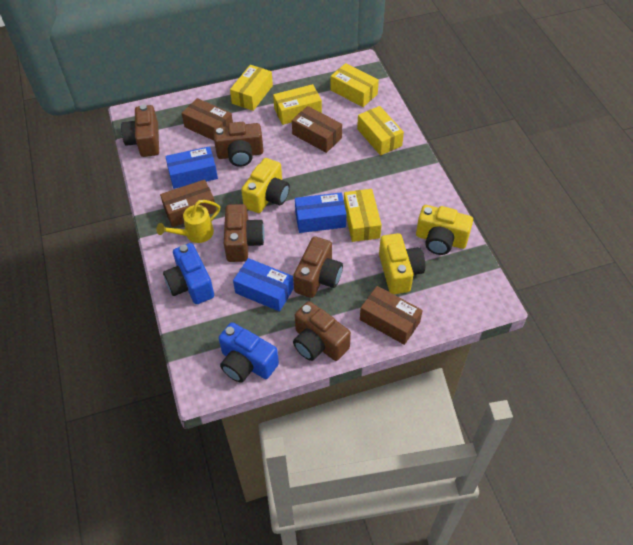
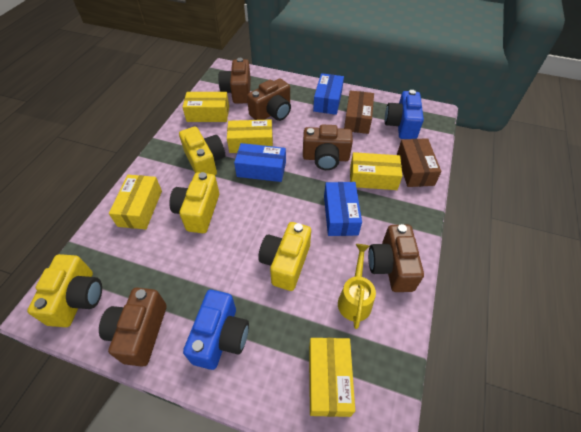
brown box: [160,180,216,227] [182,98,233,141] [292,106,342,153] [360,286,423,345] = 4 -> [344,90,374,134] [397,138,441,187] = 2
yellow camera: [241,158,290,213] [379,233,425,294] [416,205,473,255] = 3 -> [27,254,102,327] [169,172,219,233] [179,127,225,175] [258,222,311,291] = 4

